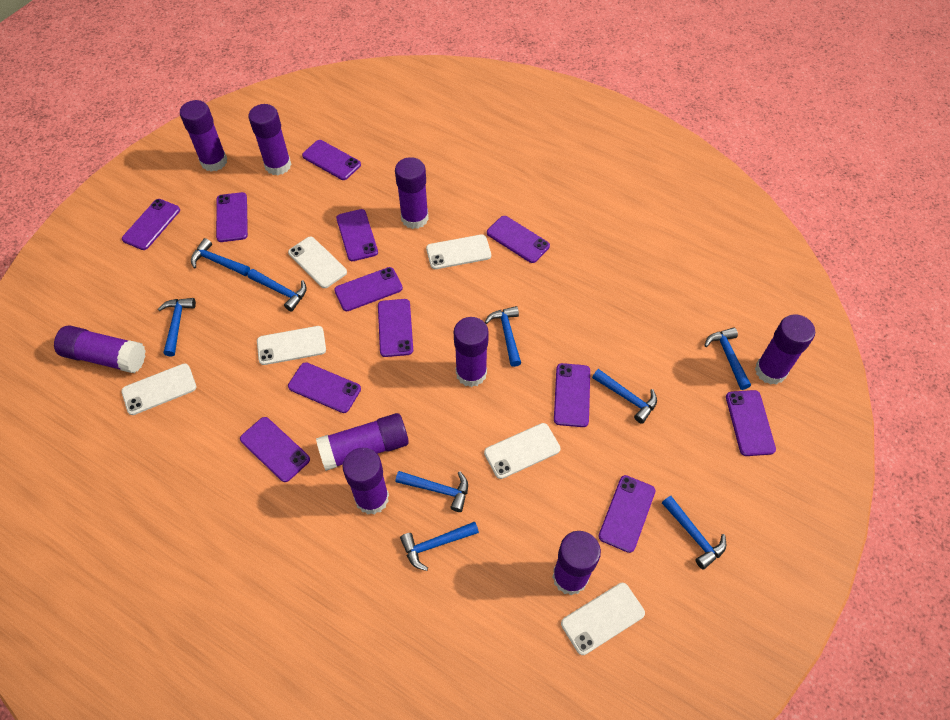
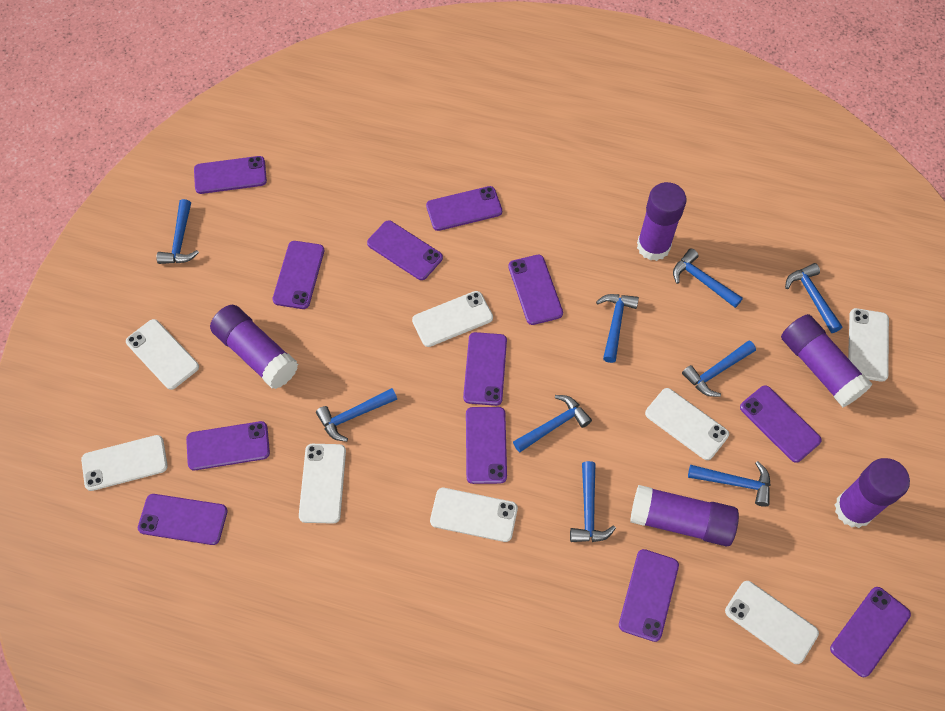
purple glue stick: [54,325,146,373] [180,100,227,172] [248,104,291,175] [316,413,409,471] [343,448,389,515] [395,157,429,229] [454,317,489,387] [552,531,601,595] [755,314,815,385] = 9 -> [210,305,298,389] [630,485,739,546] [637,182,687,261] [781,314,872,407] [835,458,910,528] = 5
white phone: [121,363,196,415] [257,326,326,365] [288,237,347,288] [426,234,491,269] [484,423,560,479] [561,583,645,655] = 6 -> [81,435,168,491] [126,319,199,390] [299,444,346,524] [412,291,493,347] [430,488,518,542] [645,388,729,460] [725,581,819,664] [848,308,889,382] = 8

